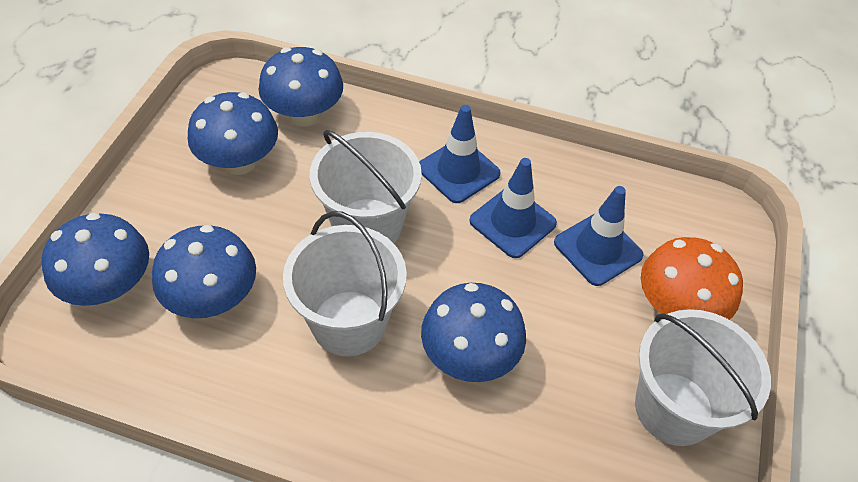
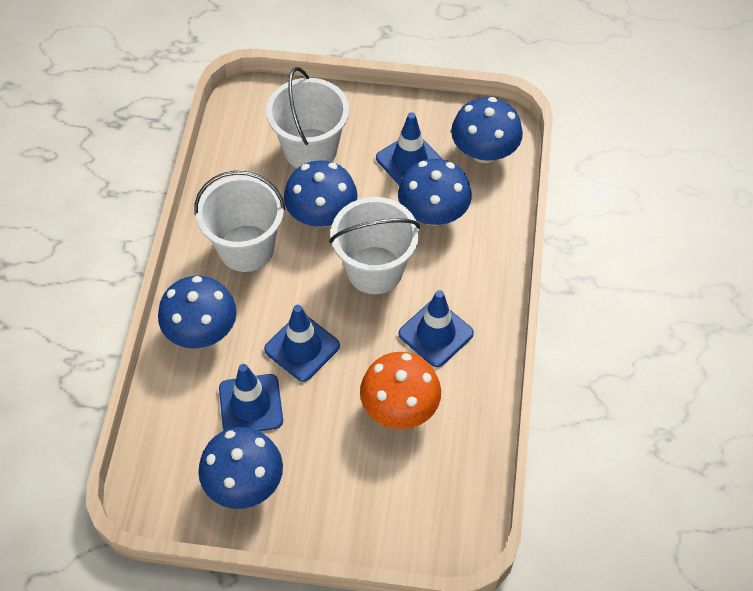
blue traffic cone: [419,105,501,203] [470,158,557,258] [554,186,644,286] = 3 -> [219,364,283,431] [264,305,340,382] [376,112,443,186] [399,290,474,367] = 4

